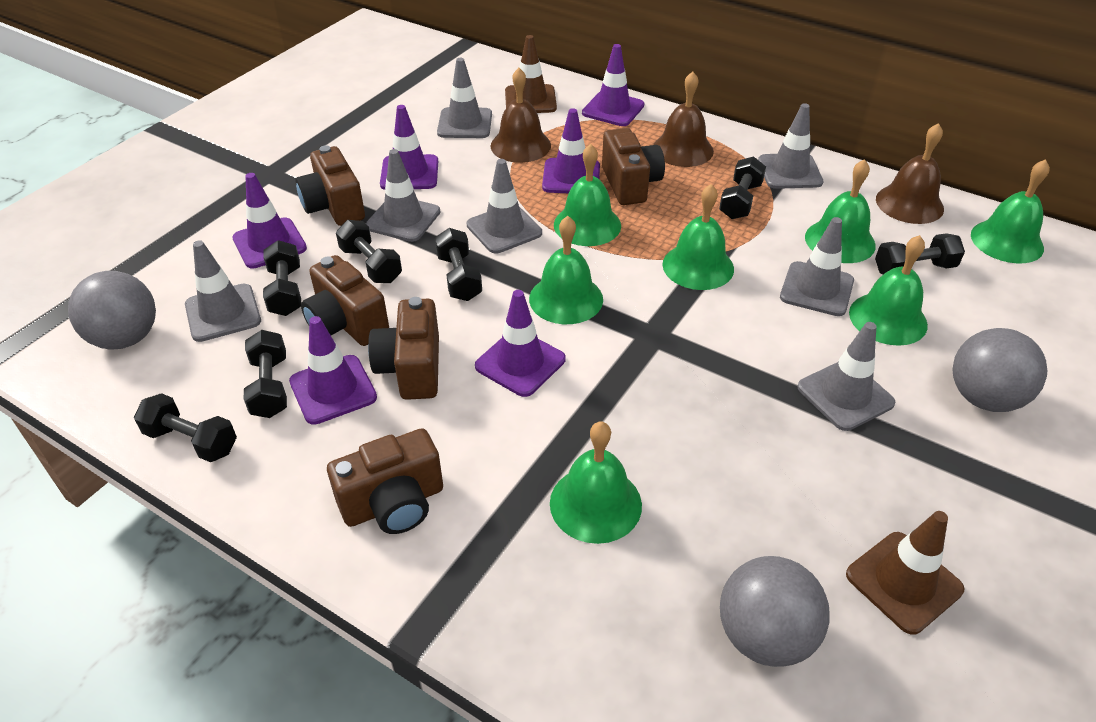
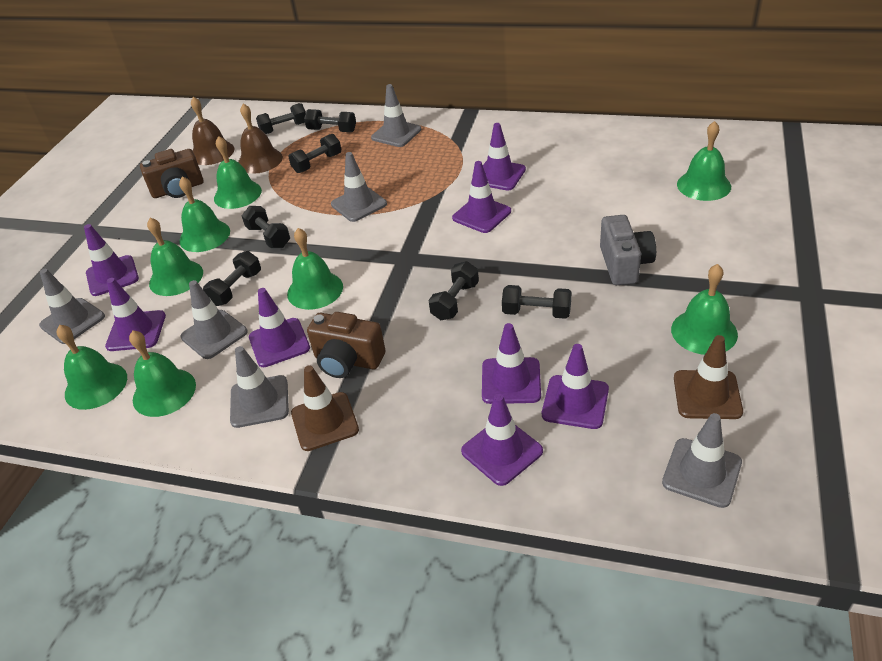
brown bell: [490,68,551,163] [653,72,714,167] [876,123,944,224] = 3 -> [191,97,235,165] [238,104,283,174] = 2
brown camera: [295,145,365,226] [301,255,389,346] [327,428,443,534] [368,297,439,400] [602,128,665,205] = 5 -> [140,149,203,198] [307,312,386,378] = 2
green bell: [529,216,603,324] [550,422,642,544] [554,144,621,246] [662,184,734,290] [805,159,876,263] [849,235,928,346] [971,159,1050,263] = 7 -> [56,325,127,410] [129,330,196,417] [147,218,203,296] [179,176,230,252] [214,136,262,209] [287,228,343,310] [671,264,738,355] [677,121,731,201] = 8
grey ball: [68,271,156,349] [720,556,830,667] [952,328,1047,412] = 3 -> none = 0
grey camera: none = 0 -> [600,215,656,285] = 1
grey traffic cone: [185,240,261,342] [366,149,440,242] [437,58,492,138] [467,159,542,253] [758,103,824,189] [780,217,854,316] [797,322,895,431] = 7 -> [39,269,105,344] [181,280,248,359] [230,346,289,428] [331,152,387,222] [371,84,421,147] [662,413,742,508] = 6
purple traffic cone: [232,173,307,269] [289,316,377,425] [380,105,438,190] [475,290,566,397] [542,108,600,193] [582,44,645,126] = 6 -> [84,224,139,296] [105,278,166,351] [249,288,310,367] [452,161,511,233] [461,394,543,486] [482,323,541,404] [483,123,526,190] [542,344,609,429] = 8

